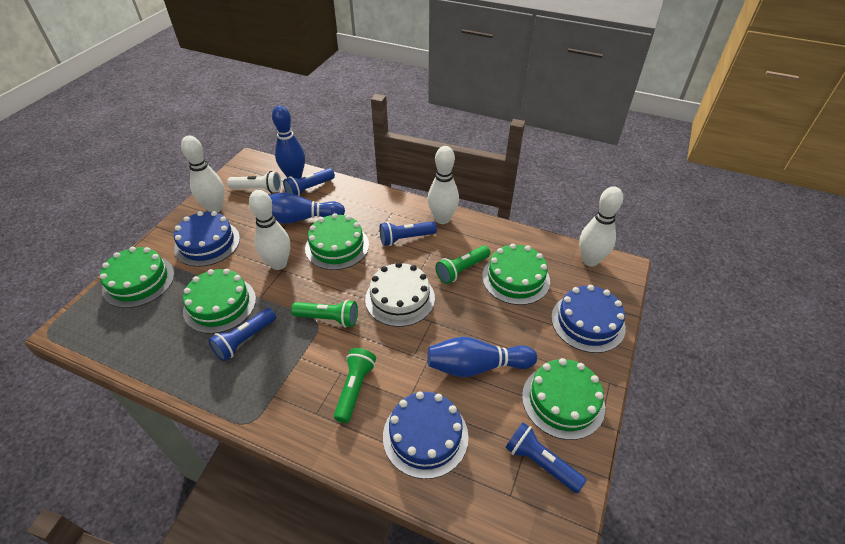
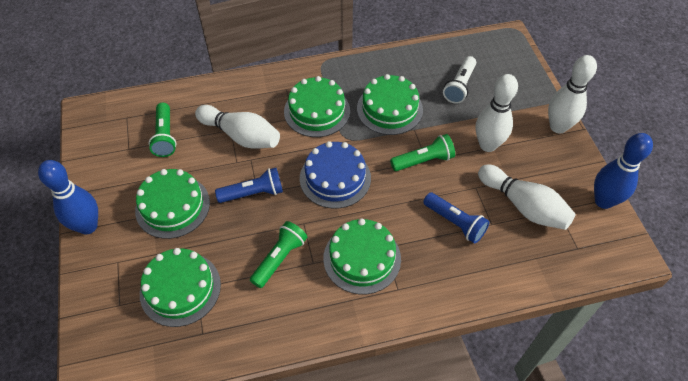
blue bowling pin: [269,192,345,224] [272,106,305,179] [427,337,537,377] = 3 -> [38,160,98,234] [594,133,653,209] = 2
blue cake: [174,211,240,267] [383,392,469,479] [551,285,626,353] = 3 -> [300,141,371,208] = 1
blue flashlight: [208,308,276,361] [283,168,335,196] [380,221,437,246] [505,422,586,493] = 4 -> [215,168,283,203] [423,192,489,243] = 2
white cake: [365,262,435,327] = 1 -> none = 0

